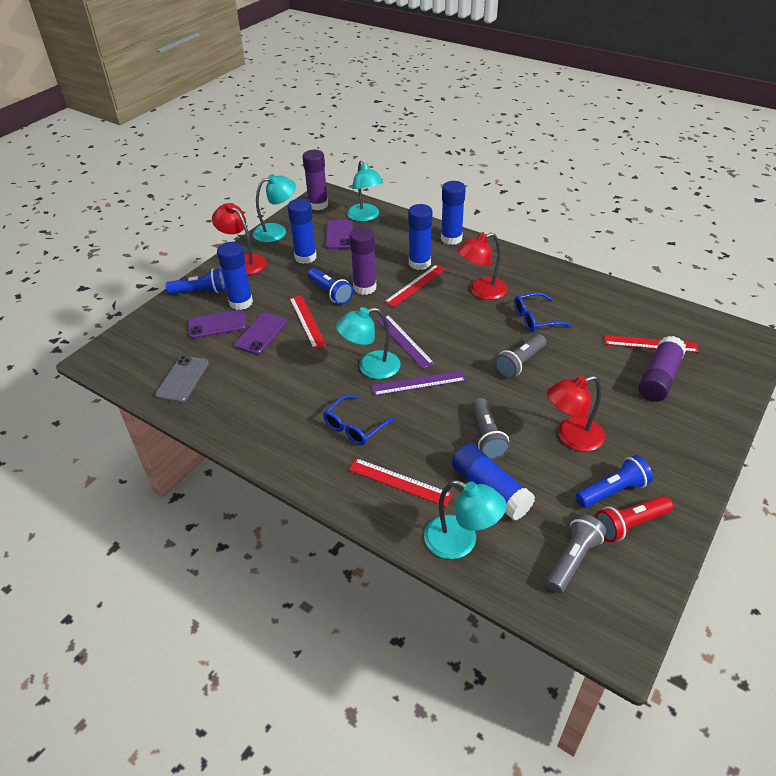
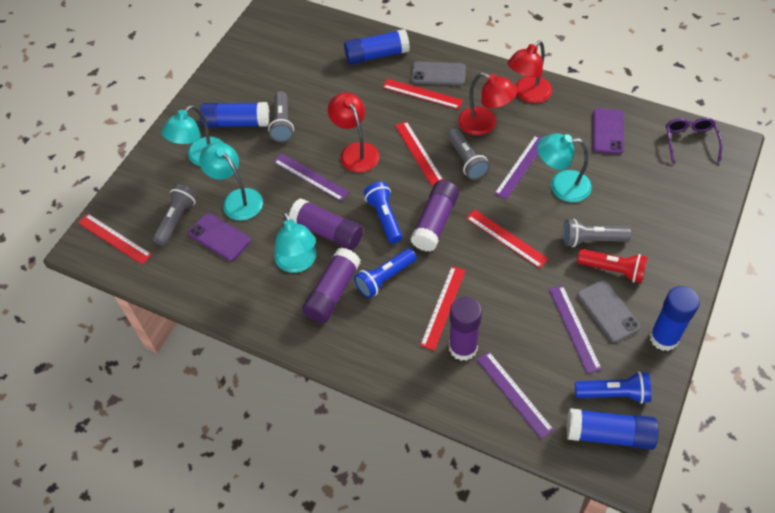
blue glasses: [323,395,396,445] [514,292,572,332] = 2 -> none = 0
blue glue stick: [217,242,253,310] [287,199,317,264] [408,204,433,270] [441,181,466,245] [452,444,535,520] = 5 -> [200,102,269,128] [344,29,410,65] [567,408,659,450] [650,286,700,351] = 4
grey flashlight: [472,398,510,460] [495,334,546,379] [546,514,607,593] = 3 -> [153,184,198,246] [268,91,294,142] [448,128,490,180] [563,219,631,247] = 4
grey phone: [155,356,209,403] = 1 -> [411,61,466,85] [577,280,640,342] = 2
purple glasses: none = 0 -> [666,118,723,163] = 1
purple glue stick: [302,150,328,210] [349,227,376,295] [638,336,686,402] = 3 -> [289,198,363,250] [302,248,361,323] [410,180,459,252] [449,297,482,361] = 4
purple phone: [188,310,247,339] [234,313,287,355] [325,220,353,249] = 3 -> [188,213,251,261] [592,108,624,154] = 2
purple ruler: [371,370,466,396] [376,315,435,369] = 2 -> [274,154,349,201] [476,351,554,439] [494,135,542,200] [549,285,602,374] = 4
red ruler: [289,295,327,349] [349,458,452,507] [384,265,446,307] [604,335,699,353] = 4 -> [78,214,152,265] [382,79,463,109] [395,121,443,186] [420,266,466,351] [466,210,548,268] = 5

